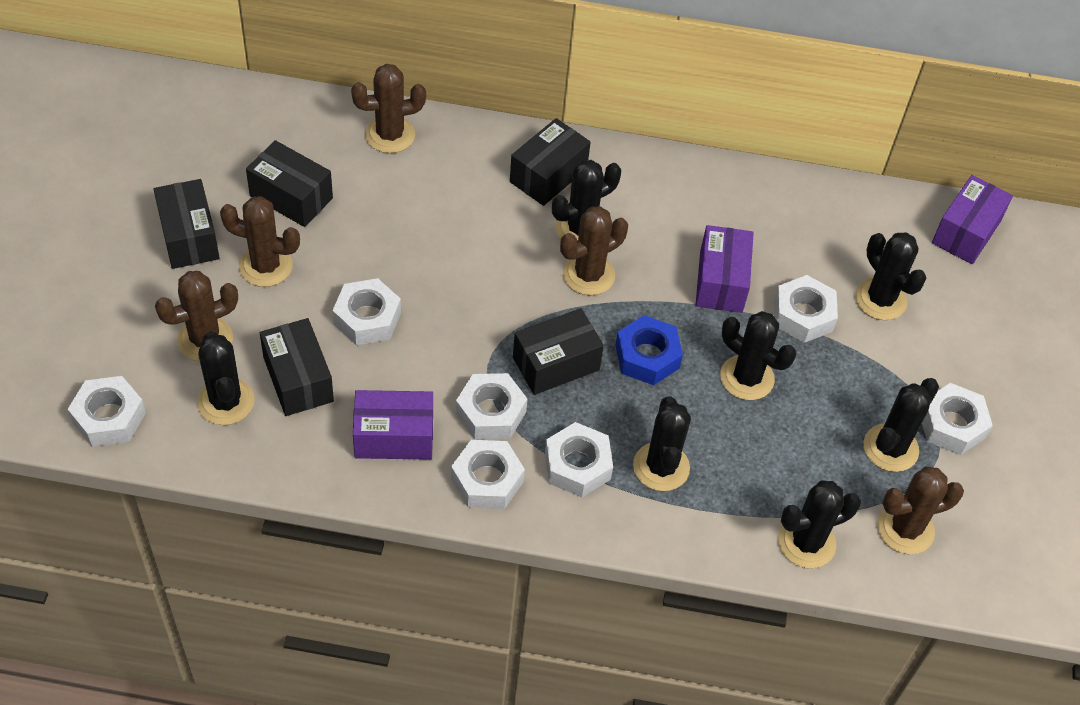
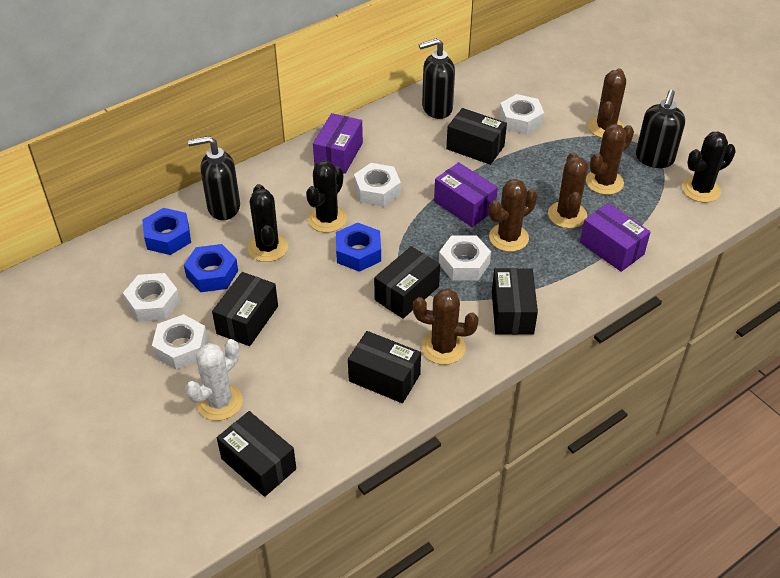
black box: [154,179,220,269] [246,140,333,227] [260,318,334,416] [510,118,591,206] [513,308,604,395] = 5 -> [212,272,278,346] [217,411,296,497] [348,331,421,403] [374,246,440,319] [446,108,507,165] [492,268,538,335] = 6
black cactus: [197,331,255,425] [552,160,621,241] [633,396,691,491] [720,311,796,400] [778,480,861,568] [855,232,926,320] [864,378,939,472] = 7 -> [248,184,288,262] [306,160,347,233] [682,131,736,203] = 3
black soap dispenser: none = 0 -> [188,136,240,220] [419,38,455,119] [636,90,685,168] = 3
blue nut: [615,315,683,385] = 1 -> [142,208,191,255] [184,244,238,292] [336,222,381,272] = 3
white cactus: none = 0 -> [185,339,243,421] = 1
white nut: [68,376,146,447] [333,278,401,345] [451,440,525,509] [456,373,528,440] [545,422,613,497] [774,275,838,343] [922,383,993,455] = 7 -> [123,273,180,322] [152,314,208,370] [354,163,401,207] [439,236,491,281] [499,94,544,135] = 5

